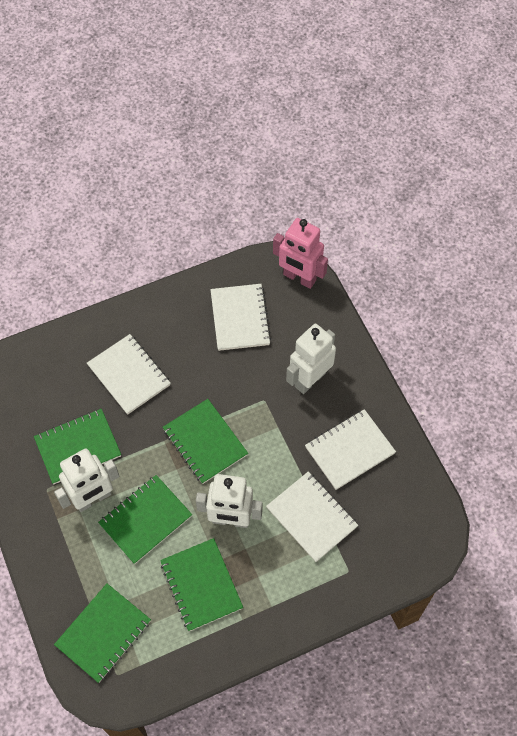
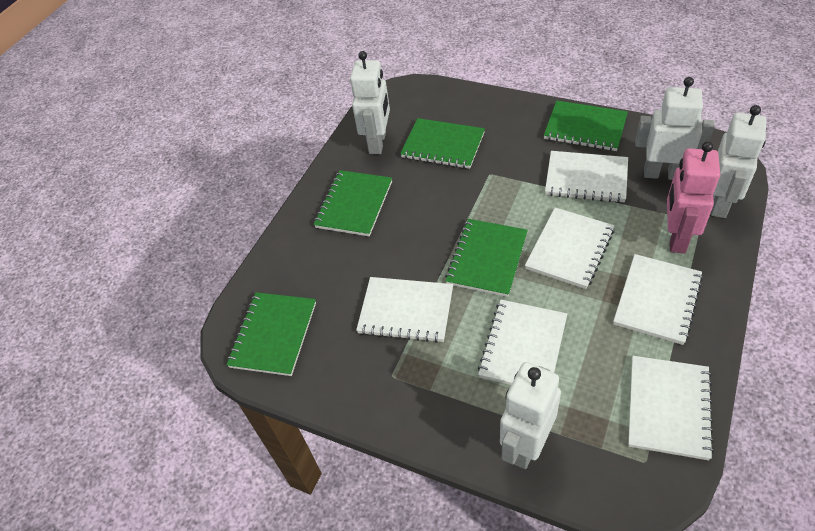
white notebook: [87,334,171,415] [210,284,271,351] [266,472,358,562] [305,409,396,490] = 4 -> [356,277,453,343] [478,300,567,385] [525,208,614,289] [545,151,628,203] [613,254,703,345] [628,356,714,460] = 6
white robot: [54,448,119,512] [196,474,262,528] [286,324,336,394] = 3 -> [350,51,390,154] [500,362,561,469] [635,77,715,180] [711,105,766,218] = 4

